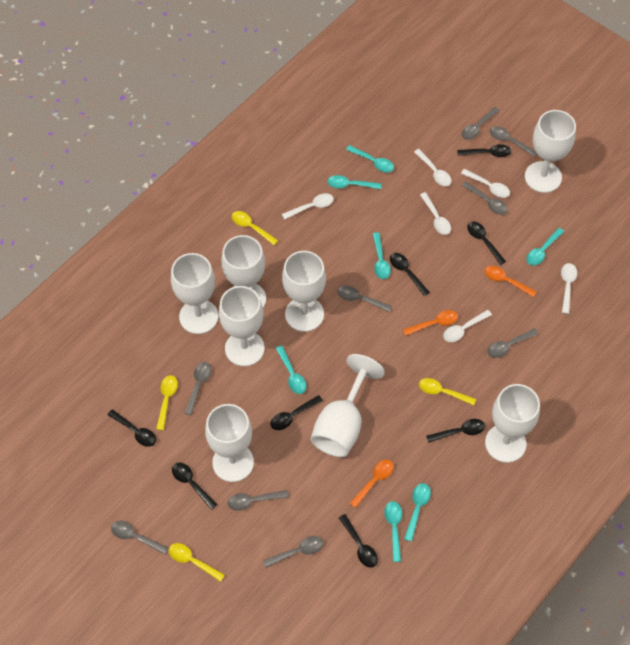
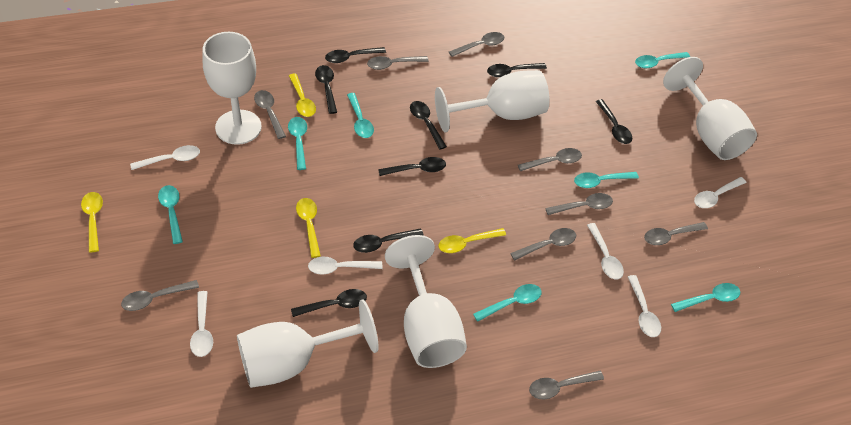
orange spoon: [350,459,394,508] [403,310,458,336] [484,266,537,297] = 3 -> none = 0
white goblet: [171,253,218,334] [205,404,254,482] [219,286,265,366] [221,235,266,308] [282,251,326,332] [311,354,385,457] [485,384,540,463] [525,110,576,193] = 8 -> [202,32,262,145] [237,299,379,388] [385,235,467,368] [435,70,550,132] [663,57,757,160] = 5

